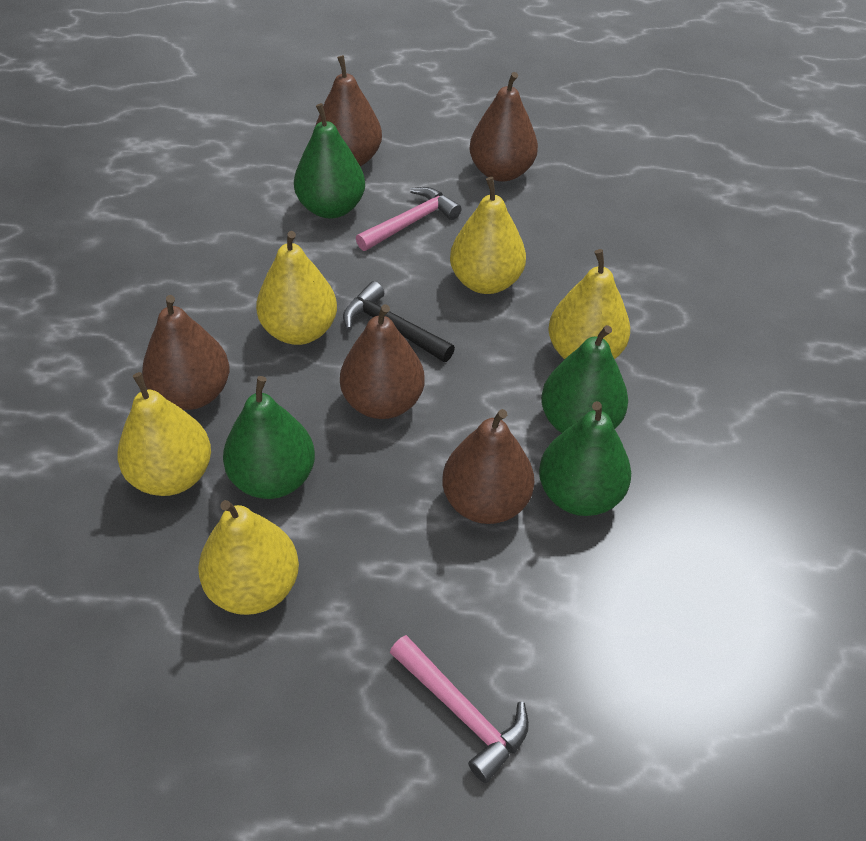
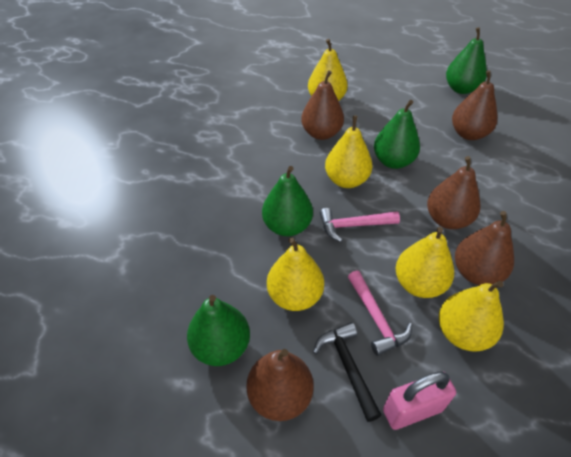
pink padlock: none = 0 -> [383,371,456,430] = 1

